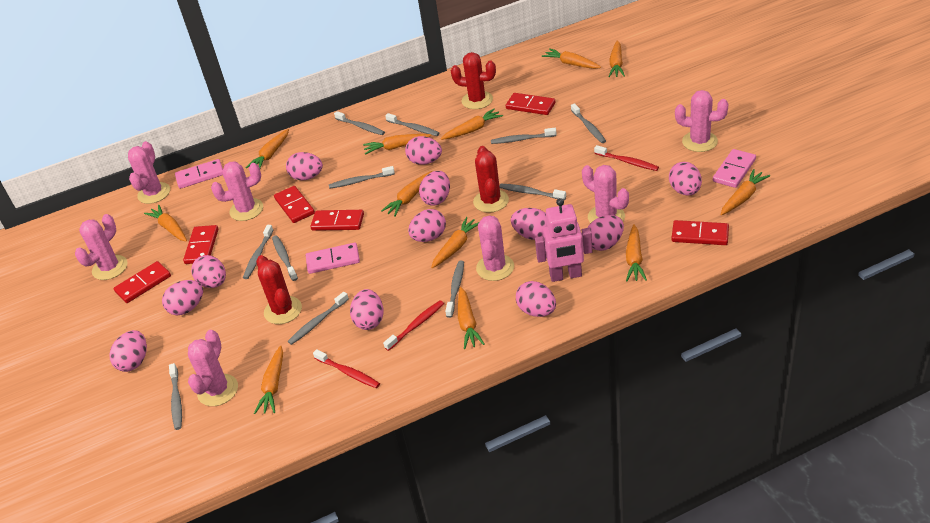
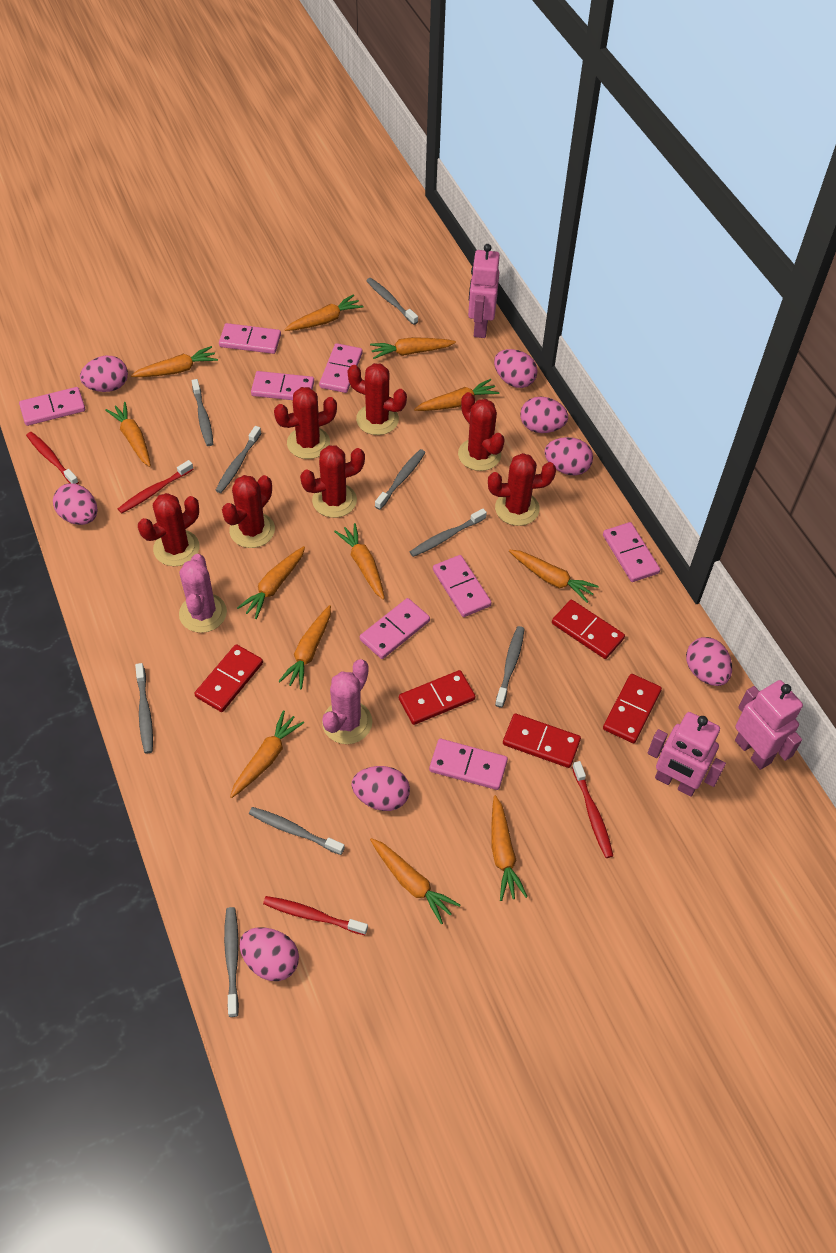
grey toothbrush: [169,363,182,430] [243,225,273,279] [272,235,298,281] [288,292,349,345] [329,166,395,189] [334,111,385,135] [385,113,440,136] [445,261,464,318] [491,128,557,144] [499,184,566,200] [571,103,606,143] = 11 -> [135,663,153,753] [192,379,213,446] [215,426,261,493] [224,907,239,1017] [249,807,345,855] [366,278,418,325] [375,449,426,510] [410,508,487,557] [495,626,524,708] = 9
pink cactus: [75,214,128,280] [128,141,170,204] [188,330,238,406] [211,161,263,221] [476,215,514,281] [582,165,629,223] [675,90,729,152] = 7 -> [179,554,227,633] [322,659,372,744] = 2
pink domino: [175,159,223,189] [306,243,360,274] [713,149,756,188] = 3 -> [19,387,85,426] [219,323,281,354] [251,371,314,400] [319,343,363,393] [360,598,430,659] [429,739,508,790] [433,555,492,617] [603,522,660,582] = 8
pink egg: [109,330,147,372] [162,280,203,315] [191,255,226,288] [286,152,323,180] [350,289,384,330] [405,136,442,165] [408,209,446,242] [419,171,450,206] [511,208,547,240] [516,281,556,317] [587,215,624,251] [669,162,702,195] = 12 -> [53,483,97,525] [80,356,128,392] [240,927,299,981] [352,766,410,811] [494,349,538,388] [520,397,568,433] [544,437,593,475] [686,637,732,686] = 8
pink robot: [535,198,592,282] = 1 -> [468,244,500,338] [648,712,726,797] [735,680,803,770] = 3
red cactus: [256,255,302,324] [451,52,496,109] [473,146,509,213] = 3 -> [138,493,199,566] [222,475,275,548] [274,387,337,459] [300,445,365,518] [348,363,407,435] [458,392,505,471] [488,453,556,526] = 7
red domino: [113,261,171,303] [183,225,218,264] [274,186,315,223] [310,210,364,231] [506,93,555,115] [671,220,729,245] = 6 -> [194,644,263,712] [399,670,476,725] [503,713,581,768] [552,600,625,659] [603,674,662,743] = 5
red toothbrush: [313,349,380,388] [383,300,444,351] [594,145,659,171] = 3 -> [26,432,79,484] [118,460,193,513] [263,896,368,935] [572,761,613,858] = 4

